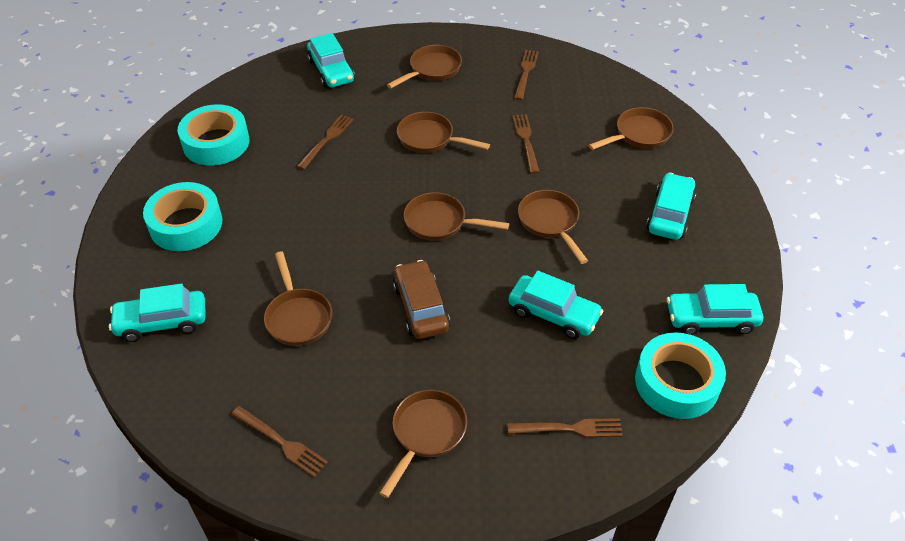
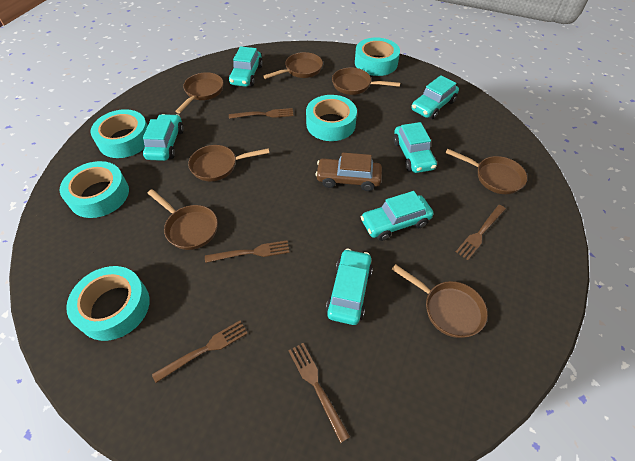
turquoise car: [109,284,205,342] [307,33,355,88] [509,271,603,339] [646,173,696,240] [667,284,763,335] = 5 -> [143,114,184,161] [229,46,263,87] [326,249,373,325] [361,191,433,241] [393,122,437,173] [411,75,459,119] = 6
turquoise tape: [143,182,222,251] [178,104,249,166] [635,333,726,419] = 3 -> [60,161,129,218] [66,266,150,341] [90,109,148,158] [306,95,357,141] [355,37,400,76] = 5

